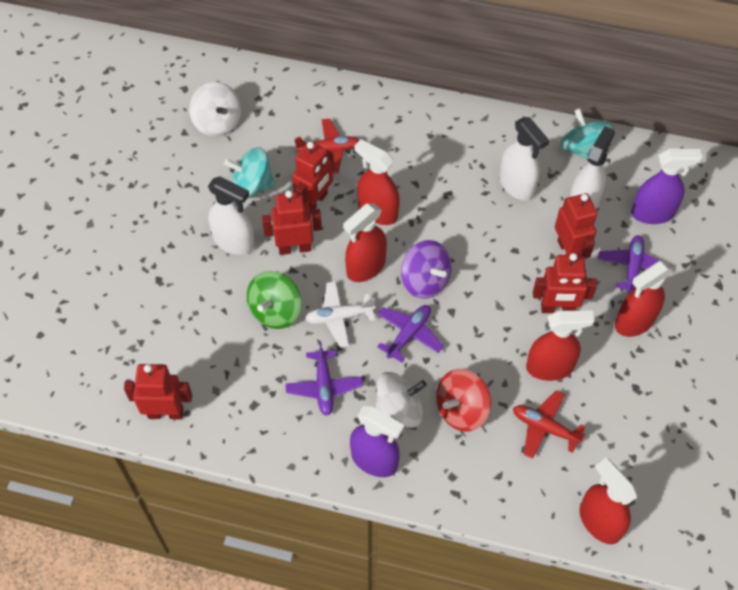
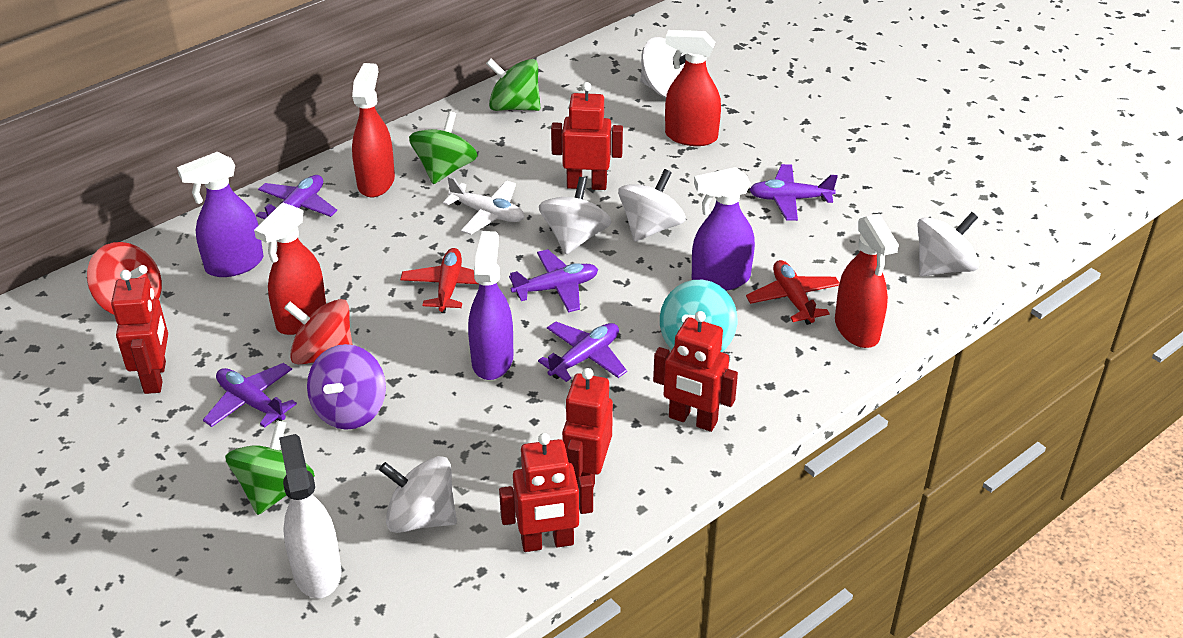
green spinning top: [247,271,301,329] = 1 -> [225,420,315,515] [409,111,478,184] [486,58,541,111] = 3
purple plane: [285,341,363,416] [377,305,444,363] [598,235,671,293] = 3 -> [203,363,297,428] [256,175,337,219] [509,249,598,313] [538,322,627,382] [749,164,838,221] = 5
purple spray bottle: [350,406,404,477] [631,149,702,224] = 2 -> [177,152,264,277] [468,231,513,380] [692,167,755,291] = 3
red spinning top: [436,369,491,432] = 1 -> [87,242,162,315] [284,299,352,364] = 2
red spray bottle: [343,204,387,282] [354,139,400,225] [526,311,595,381] [579,457,637,544] [615,261,673,337] = 5 -> [254,202,326,335] [352,63,395,197] [665,30,721,146] [835,214,899,348] = 4
turquoise spinning top: [224,147,275,199] [560,108,613,160] = 2 -> [660,280,737,352] = 1
white spinning top: [189,82,241,137] [376,372,427,428] = 2 -> [379,456,457,533] [539,177,612,254] [618,169,686,242] [640,37,686,98] [918,212,979,276] = 5
white spray bottle: [208,176,255,255] [499,117,549,200] [570,126,615,209] = 3 -> [279,434,341,598] = 1

